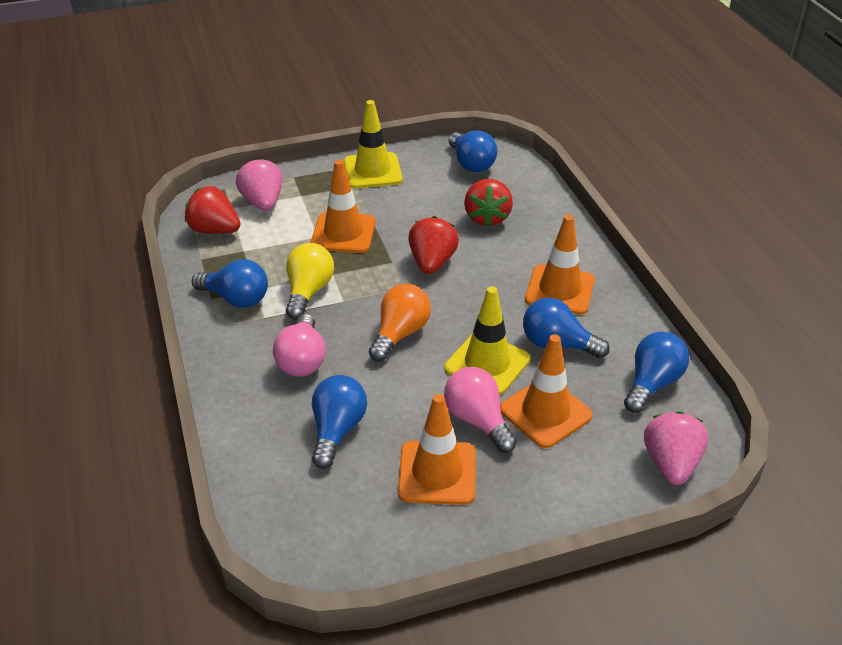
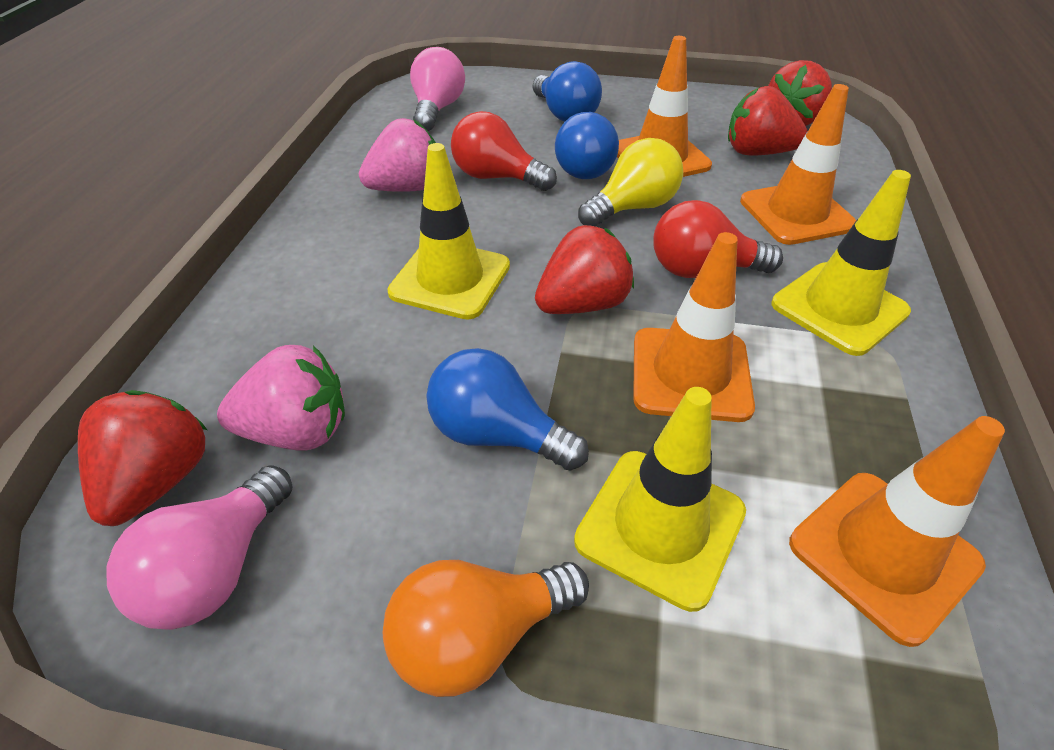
blue light bulb: [192,259,268,308] [312,375,367,469] [448,130,497,172] [523,298,610,358] [624,332,689,413] = 5 -> [426,348,589,471] [533,61,602,122] [555,112,619,179] = 3
red light bulb: none = 0 -> [451,111,557,191] [654,200,783,278] = 2
red strawberry: [185,186,240,234] [408,216,459,274] [464,179,513,227] = 3 -> [78,390,207,526] [535,225,634,314] [728,86,808,156] [768,60,832,126] = 4
yellow traffic cone: [344,100,403,188] [444,286,530,395] = 2 -> [387,143,510,319] [574,387,746,612] [771,170,911,356] = 3

